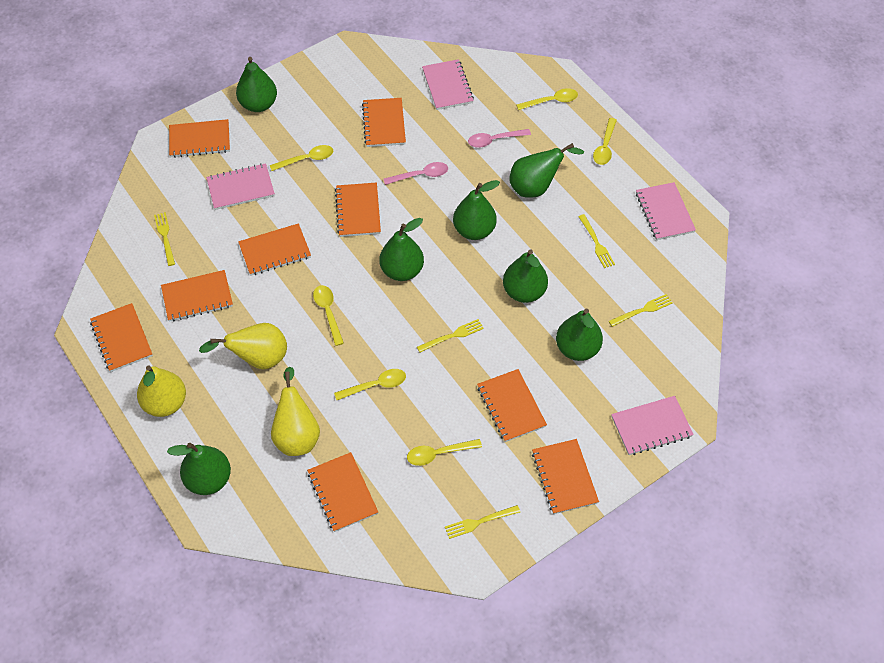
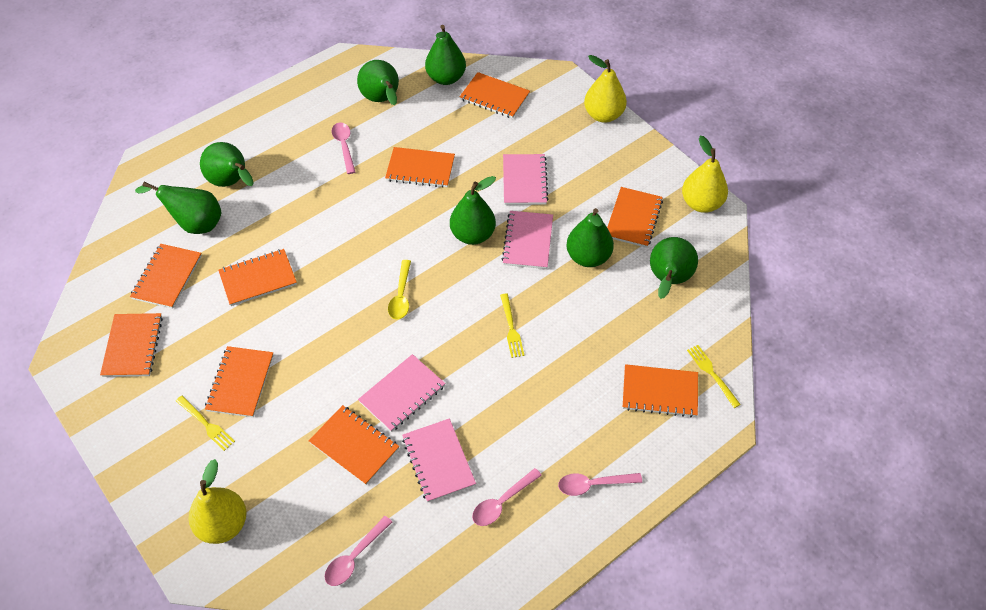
pink spoon: [384,162,448,185] [468,129,531,148] = 2 -> [325,516,392,586] [332,123,355,174] [472,468,542,526] [558,473,642,496] = 4
yellow fork: [154,212,175,266] [417,319,484,353] [445,505,520,539] [578,214,615,268] [609,294,673,327] = 5 -> [176,396,235,451] [500,294,525,358] [687,345,741,408] = 3
yellow spoon: [270,145,333,171] [313,285,344,346] [334,369,406,400] [407,439,482,466] [516,88,578,110] [593,118,617,165] = 6 -> [388,260,411,320] = 1

